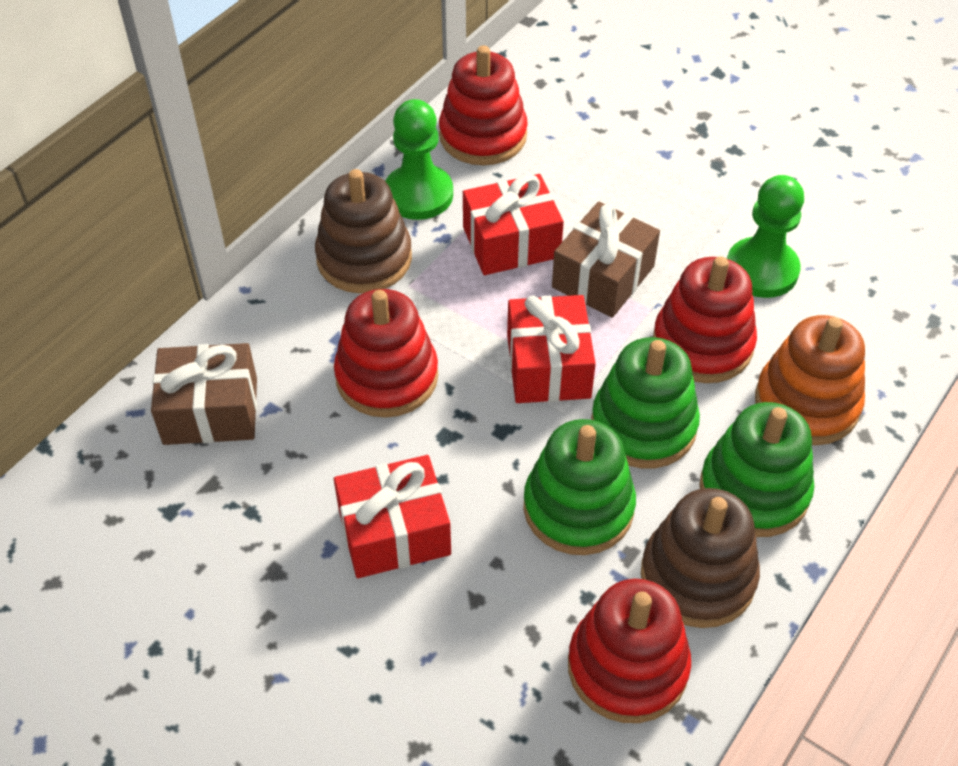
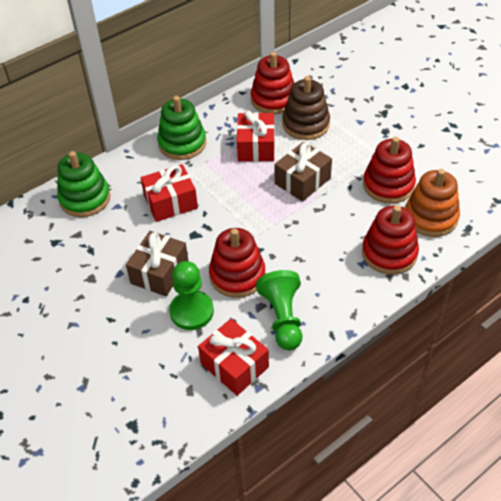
brown stacking toy: [315,169,412,294] [641,488,760,628] = 2 -> [282,76,330,140] = 1
green stacking toy: [523,419,636,555] [591,337,700,468] [699,402,814,537] = 3 -> [57,151,110,217] [157,96,206,160] = 2

